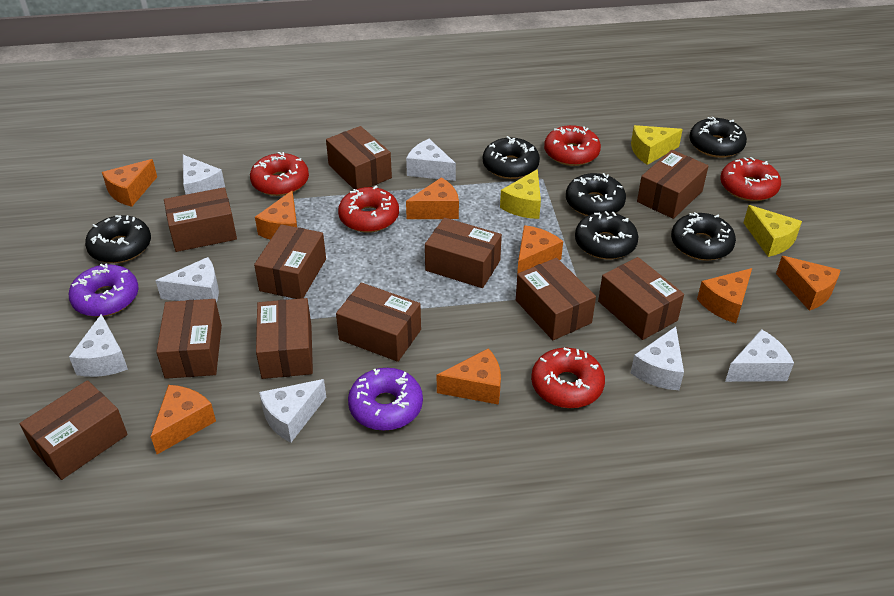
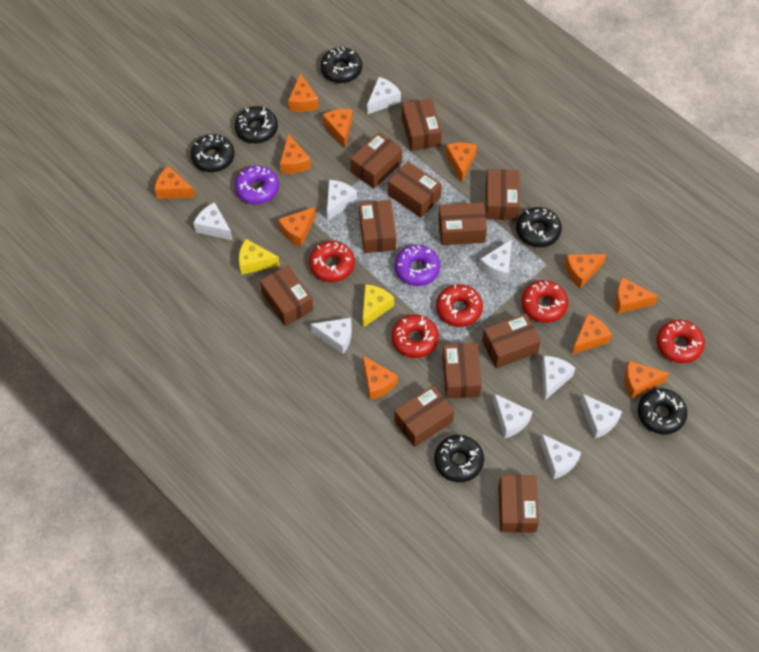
orange cheese: [102,159,157,207] [151,385,216,454] [255,191,297,240] [406,177,459,219] [437,348,501,405] [517,225,563,274] [697,268,752,323] [776,256,841,311] = 8 -> [154,166,195,199] [278,207,316,247] [280,134,311,174] [288,73,319,112] [323,109,353,149] [363,356,398,400] [445,142,477,183] [565,254,607,288] [572,313,612,354] [615,277,658,314] [624,361,669,399] = 11
white cheese: [69,314,128,377] [156,257,219,303] [183,155,225,195] [259,379,326,442] [406,139,456,181] [631,327,684,390] [725,329,794,382] = 7 -> [194,202,233,240] [311,318,352,354] [327,180,357,221] [367,77,401,114] [479,239,512,282] [493,393,532,438] [540,434,581,479] [542,356,575,401] [580,394,622,439] = 9
yellow cheese: [500,169,541,219] [631,125,683,165] [744,205,802,257] = 3 -> [239,239,280,275] [363,284,394,327] = 2

